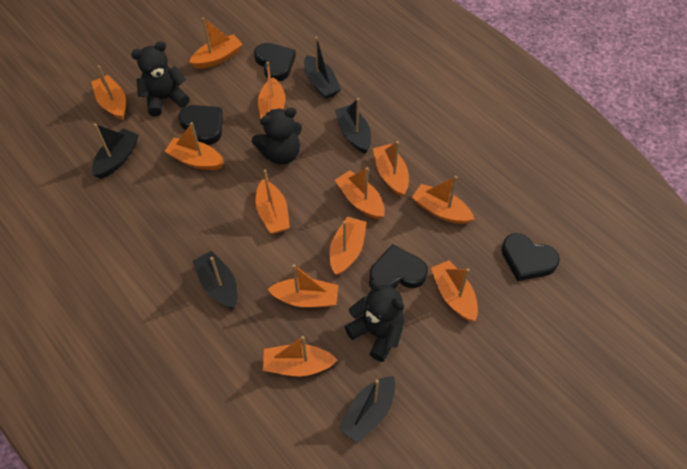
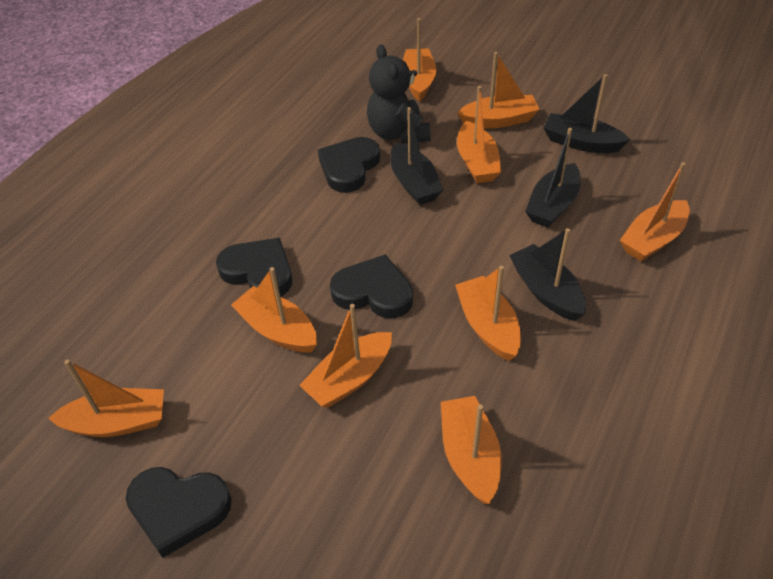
black boat: [92,124,139,179] [193,251,238,309] [304,36,341,99] [335,98,371,154] [338,376,396,443] = 5 -> [390,107,443,205] [509,228,586,321] [525,128,581,228] [543,74,630,153] = 4
black teddy bear: [131,41,190,117] [252,108,302,165] [345,280,404,362] = 3 -> [367,44,431,144] = 1
orange boat: [91,65,126,120] [164,122,224,170] [189,18,243,69] [255,169,290,234] [258,62,285,119] [263,336,337,376] [268,264,338,308] [330,216,367,276] [335,167,385,220] [373,141,409,197] [412,176,474,224] [431,260,478,321] = 12 -> [48,360,164,437] [231,267,317,353] [299,304,392,408] [403,18,437,101] [441,396,502,504] [455,266,521,361] [457,52,540,128] [457,86,501,183] [620,162,690,261] = 9

